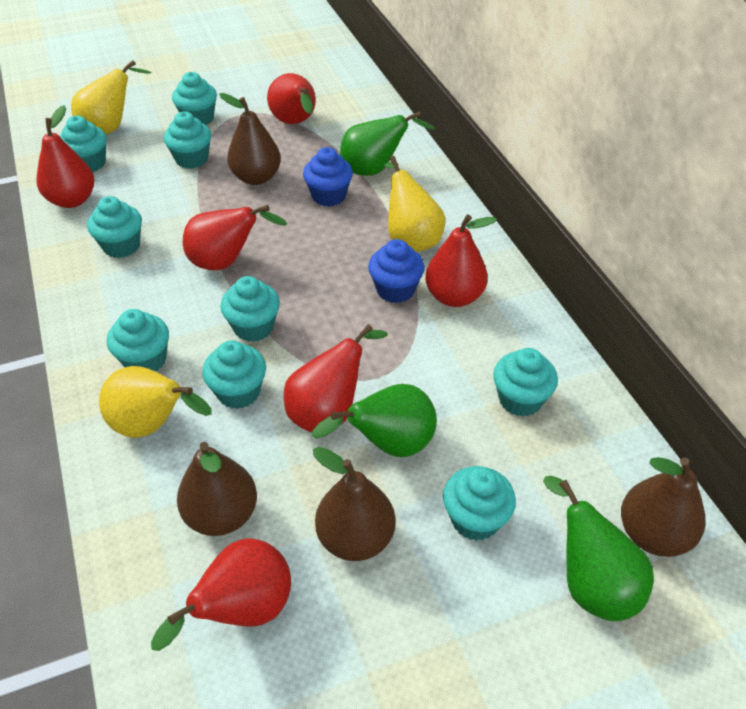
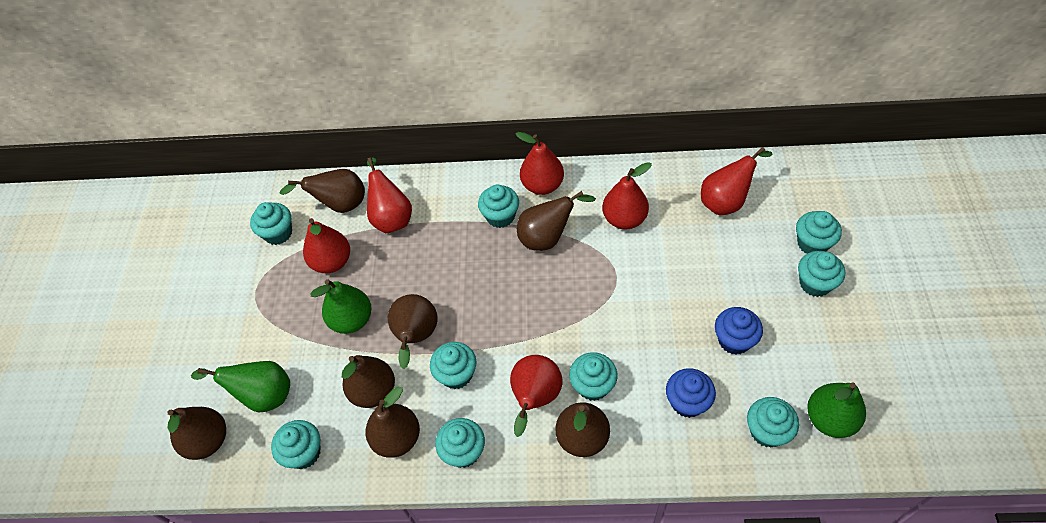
brown pear: [177,442,257,536] [219,93,281,185] [313,447,396,561] [621,457,705,557] = 4 -> [167,407,226,460] [280,169,365,213] [342,355,395,408] [366,387,420,458] [388,294,438,369] [517,191,596,251] [556,402,610,457] = 7
yellow pear: [71,60,151,135] [99,366,211,438] [384,156,445,252] = 3 -> none = 0

